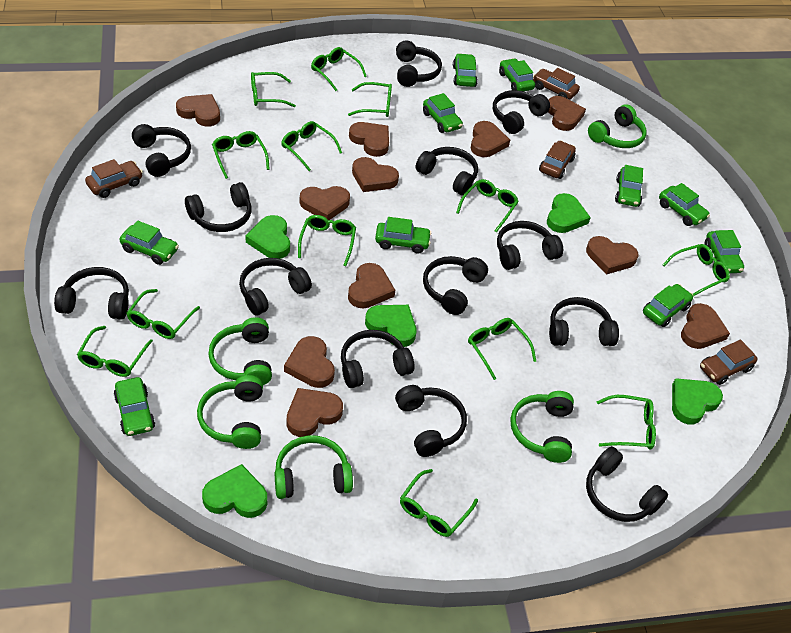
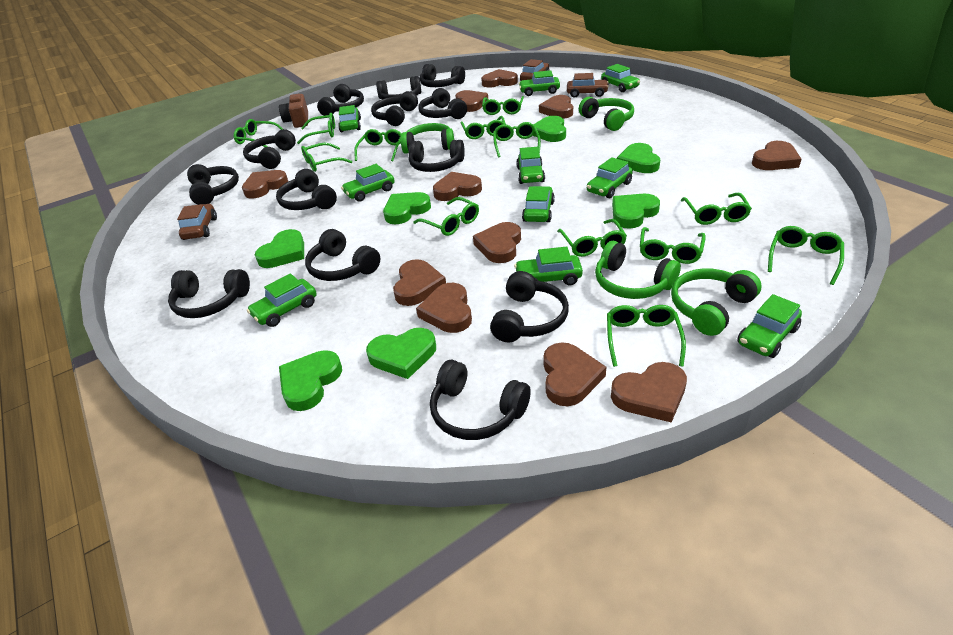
brown camera: none = 0 -> [279,93,308,128] = 1
brown car: [85,159,143,198] [533,68,580,99] [539,141,576,179] [700,340,757,385] = 4 -> [177,204,217,240] [520,59,549,81] [567,73,609,98] = 3
green headphones: [197,375,263,449] [208,317,272,385] [275,435,353,499] [510,391,574,463] [588,104,647,148] = 5 -> [401,123,454,154] [579,97,634,131] [595,240,681,299] [671,268,762,336] = 4
green heart: [202,464,267,518] [245,215,290,259] [365,305,416,347] [547,193,591,233] [672,378,723,424] = 5 -> [255,229,304,268] [279,350,342,411] [366,328,436,379] [383,192,431,224] [533,116,566,142] [612,194,660,229] [617,143,660,173] = 7

